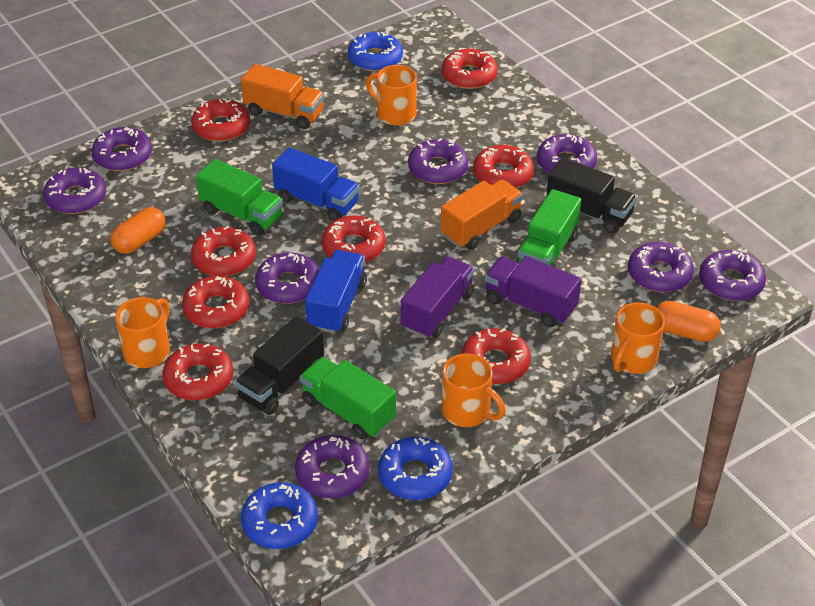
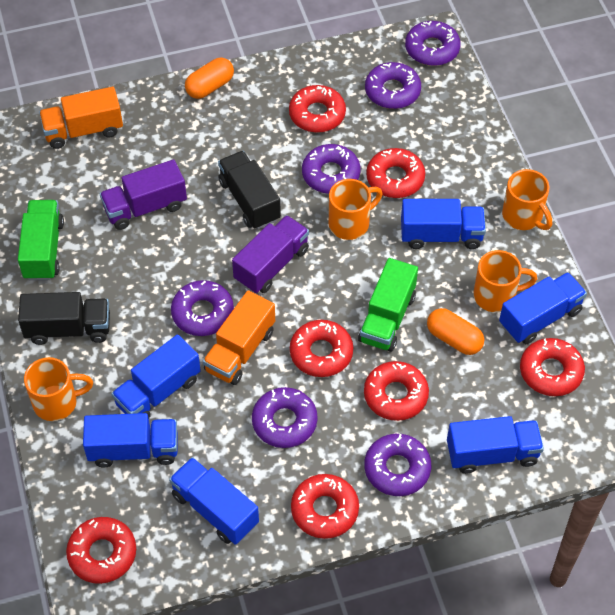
blue donut: [241,482,318,549] [348,32,403,72] [378,437,453,500] = 3 -> none = 0
blue truck: [272,147,360,221] [305,250,367,334] = 2 -> [83,413,177,467] [111,335,201,418] [169,457,259,545] [401,199,486,249] [447,416,544,474] [499,272,587,344] = 6
green truck: [196,159,283,236] [300,357,396,439] [516,189,581,267] = 3 -> [18,200,64,281] [358,258,418,352] = 2
purple donut: [43,168,106,214] [92,127,152,171] [255,252,319,304] [295,435,370,498] [408,138,468,184] [537,134,597,173] [628,242,694,292] [699,250,766,301] = 8 -> [171,280,234,336] [252,387,318,448] [302,144,361,194] [364,434,431,496] [365,62,421,109] [405,21,461,66] = 6
red donut: [163,344,233,401] [182,276,249,328] [191,98,250,142] [191,226,256,276] [322,216,386,263] [442,49,497,89] [461,328,531,384] [473,145,534,188] = 8 -> [66,517,136,584] [289,85,346,133] [290,320,353,377] [291,474,359,539] [364,361,429,421] [366,148,425,198] [520,338,585,396] = 7

